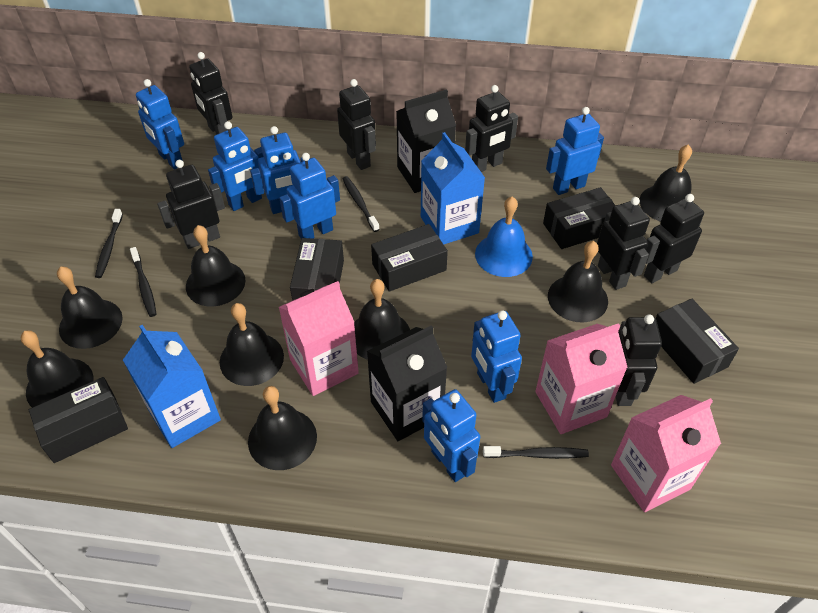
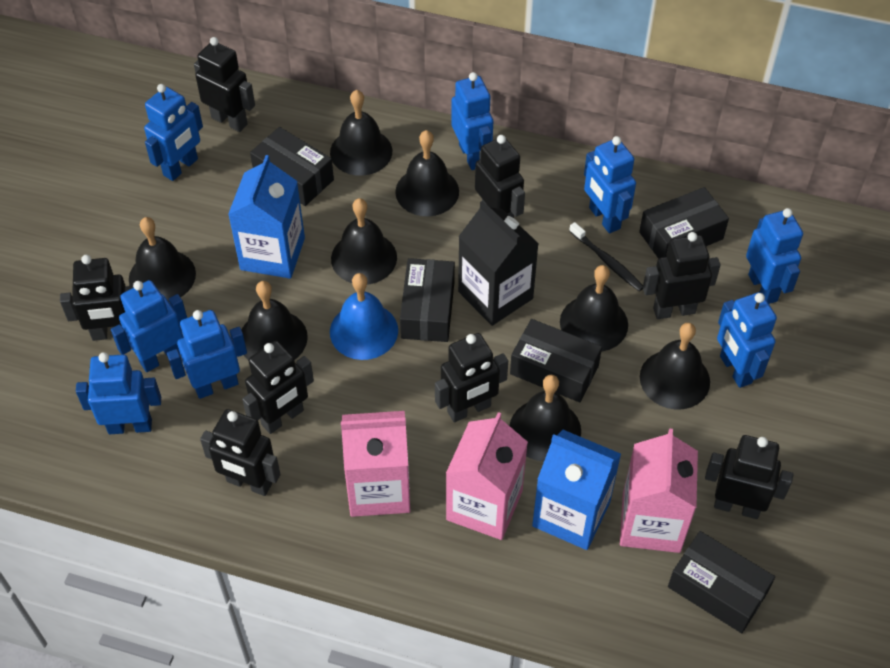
black carton: [367,325,448,441] [396,89,456,193] = 2 -> [458,200,539,326] = 1
black robot: [157,160,225,249] [189,52,233,135] [337,79,376,170] [465,85,518,172] [597,197,650,290] [616,314,662,406] [644,194,704,283] = 7 -> [60,255,134,341] [194,37,255,132] [200,409,281,496] [242,341,314,434] [435,333,508,422] [475,135,525,218] [643,232,721,319] [705,435,793,519] = 8
black toothbrush: [95,209,123,278] [130,247,156,317] [343,176,380,232] [483,446,589,459] = 4 -> [569,222,643,291] = 1
blue robot: [136,79,184,169] [208,121,263,211] [250,126,304,214] [279,153,340,239] [422,389,480,482] [471,310,522,403] [546,107,604,195] = 7 -> [76,352,161,434] [111,280,187,372] [144,84,203,181] [167,310,247,399] [451,72,493,170] [584,136,636,233] [717,292,777,388] [746,208,803,304] = 8

